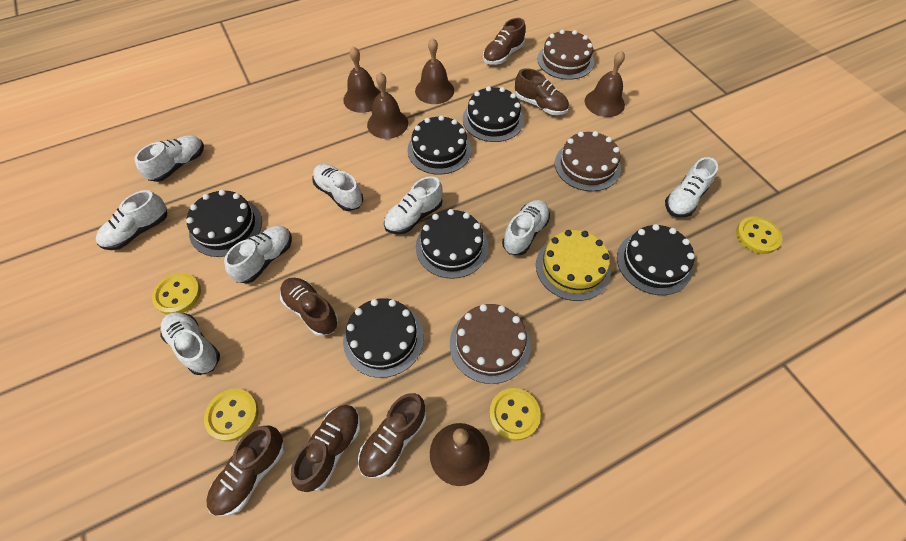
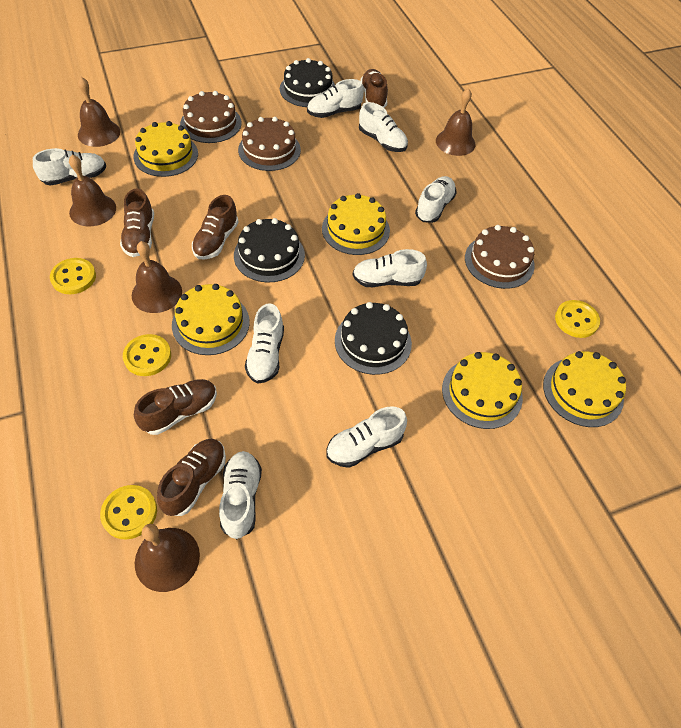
black cake: [186,190,262,257] [343,298,424,378] [407,115,472,175] [416,209,488,279] [463,86,524,142] [617,224,695,295] = 6 -> [234,218,305,283] [280,58,335,107] [335,302,412,375] = 3
brown shoe: [206,425,285,516] [280,278,339,336] [291,405,361,492] [358,393,426,478] [483,18,526,65] [515,68,569,115] = 6 -> [120,189,154,257] [134,379,217,435] [157,439,226,516] [192,195,239,260] [360,69,388,108] = 5
yellow cake: [536,230,611,301] = 1 -> [133,121,198,177] [172,284,250,355] [322,193,390,255] [442,352,523,429] [543,351,626,427] = 5

